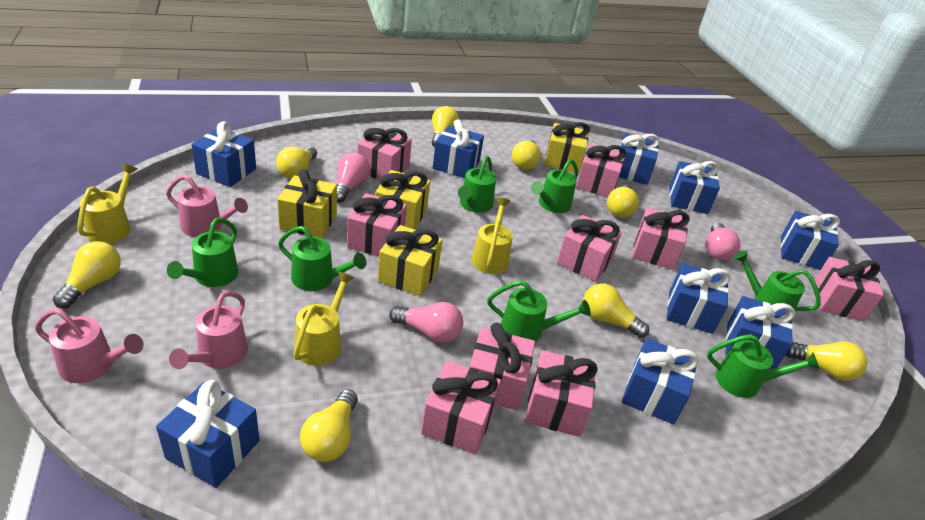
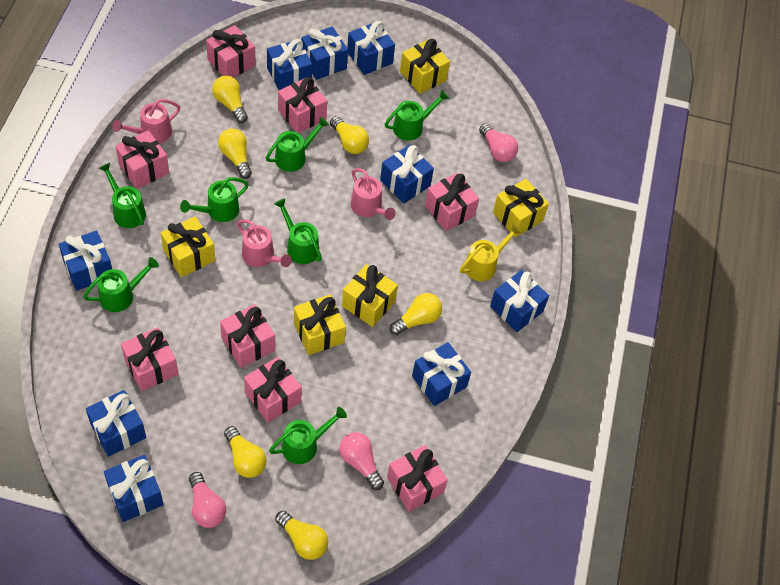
pink gift: [347,193,407,256] [358,127,412,180] [421,361,501,455] [469,323,535,411] [525,350,598,437] [557,215,622,282] [576,144,626,197] [632,208,690,270] [815,257,884,322] = 9 -> [115,130,169,189] [121,327,178,391] [206,25,256,77] [220,304,275,368] [244,357,302,423] [278,77,327,133] [387,445,448,512] [425,173,479,231] = 8
yellow gift: [277,169,337,238] [375,170,430,230] [378,225,443,296] [544,122,590,173] = 4 -> [161,216,215,277] [294,295,346,355] [342,264,398,327] [400,39,450,94] [493,179,549,237] = 5
yellow light bulb: [53,241,121,309] [276,146,317,179] [300,389,358,462] [432,106,459,147] [512,140,541,170] [583,284,649,338] [607,185,639,218] [786,341,868,381] = 8 -> [212,76,248,123] [218,128,252,179] [224,426,267,478] [275,511,328,560] [330,116,369,154] [390,293,442,335] = 6
yellow watering can: [77,164,137,244] [293,272,354,366] [471,197,513,274] = 3 -> [460,224,522,281] = 1

